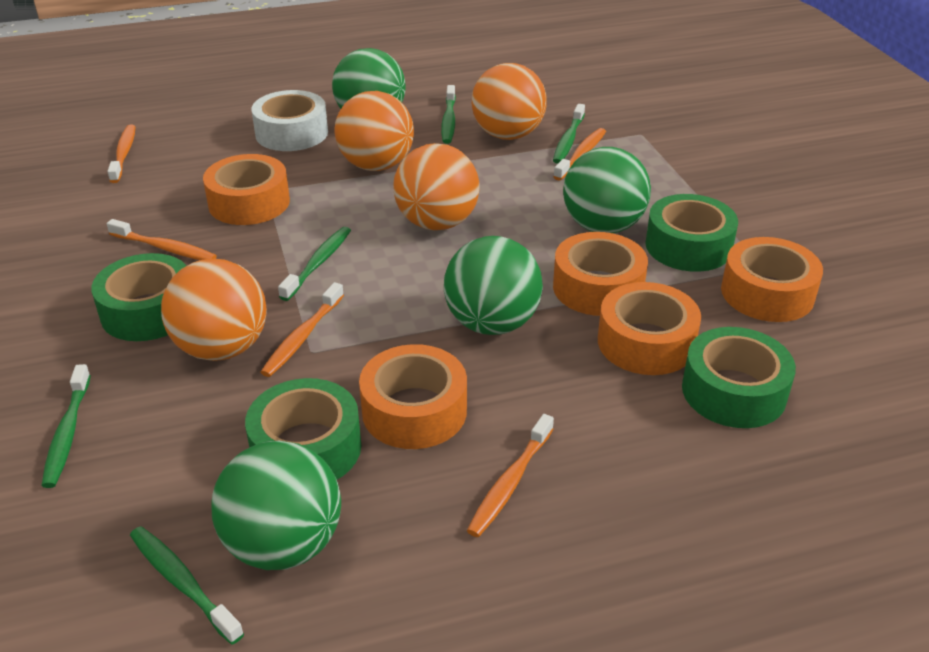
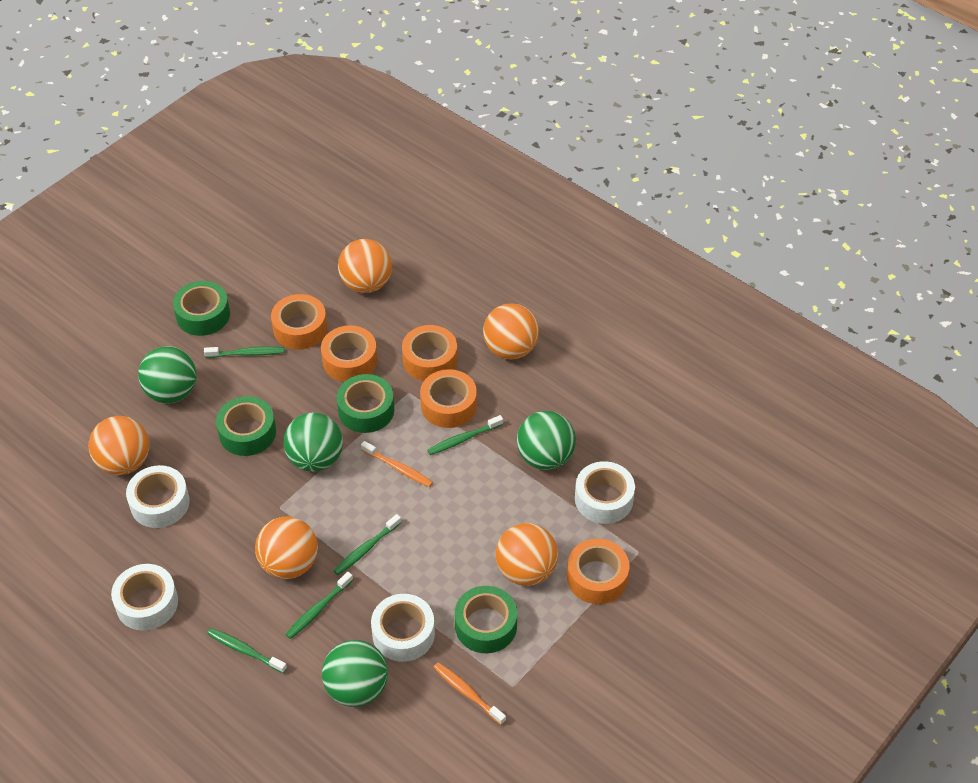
orange ball: [161,259,267,361] [335,91,414,171] [393,143,480,230] [472,63,547,140] = 4 -> [89,416,149,475] [255,516,318,579] [338,239,392,293] [483,303,539,359] [496,523,558,586] = 5
orange toothbrush: [107,125,135,183] [107,219,217,260] [260,282,344,377] [467,414,554,537] [553,128,606,181] = 5 -> [361,441,433,487] [433,662,506,725] = 2
white tape: [252,90,328,151] = 1 -> [111,564,178,631] [126,465,190,528] [371,594,435,662] [575,461,635,524] = 4

